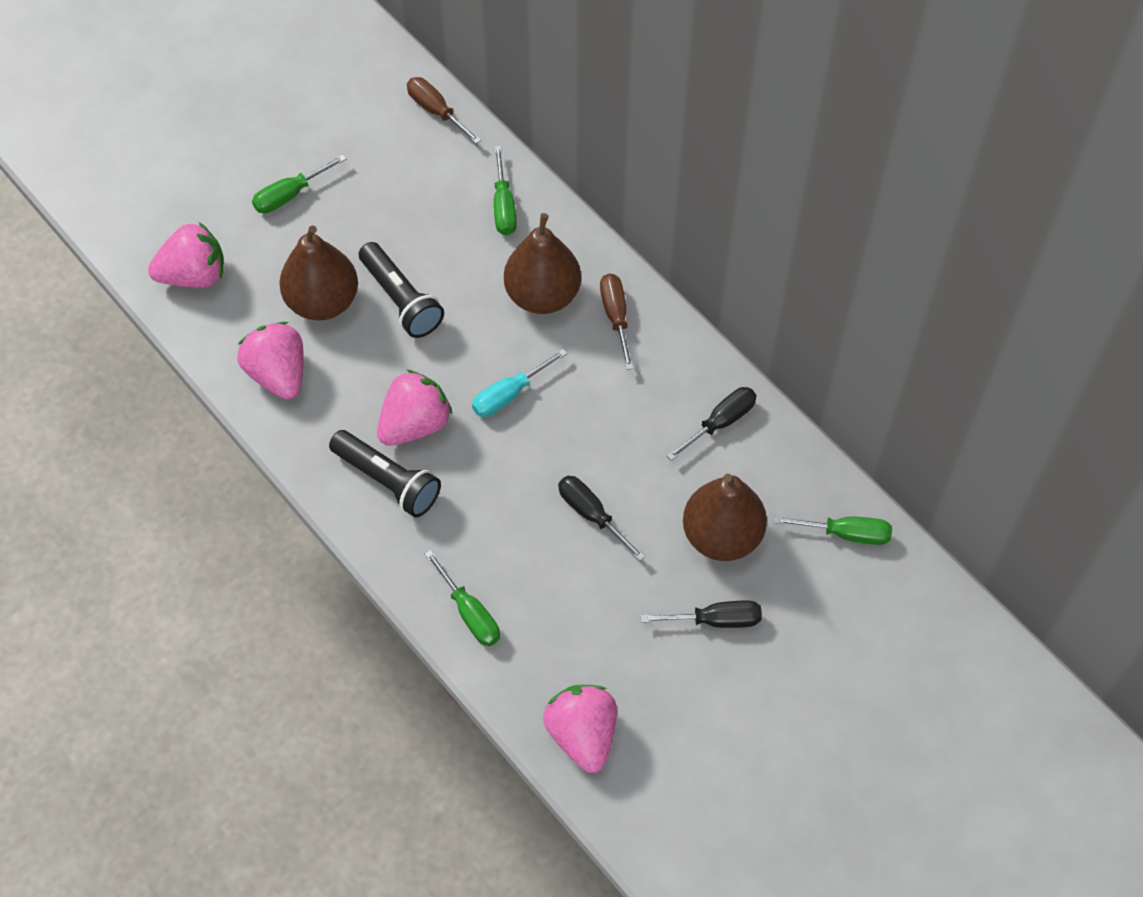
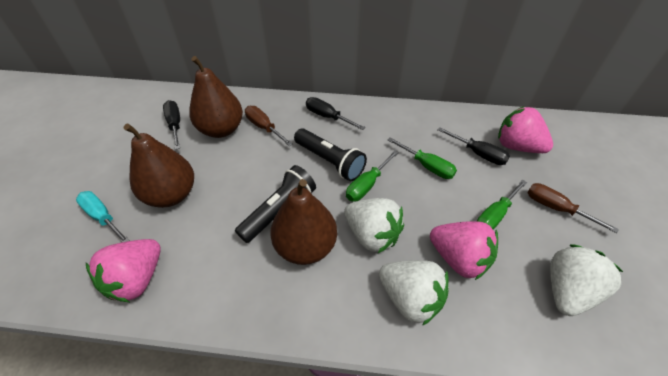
green screwdriver: [252,155,347,213] [425,550,500,646] [494,146,517,235] [774,516,892,545] = 4 -> [346,150,399,202] [388,137,457,179] [477,180,527,229] = 3
pink strawberry: [148,222,224,288] [237,322,304,400] [377,370,452,446] [543,685,617,773] = 4 -> [86,239,161,302] [430,221,498,280] [498,106,553,153] = 3
white strawberry: none = 0 -> [344,198,404,253] [379,260,449,326] [550,244,623,316] = 3

